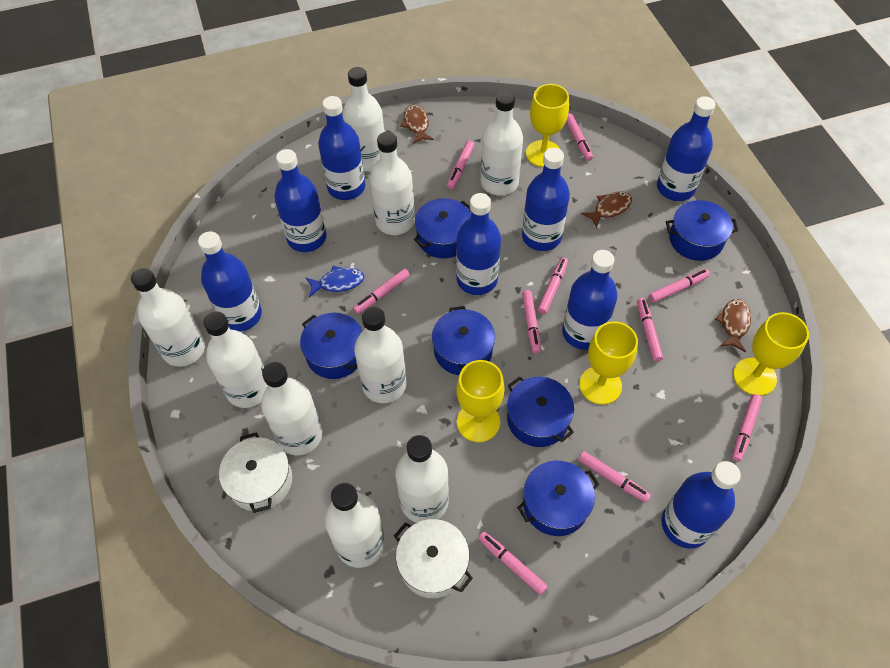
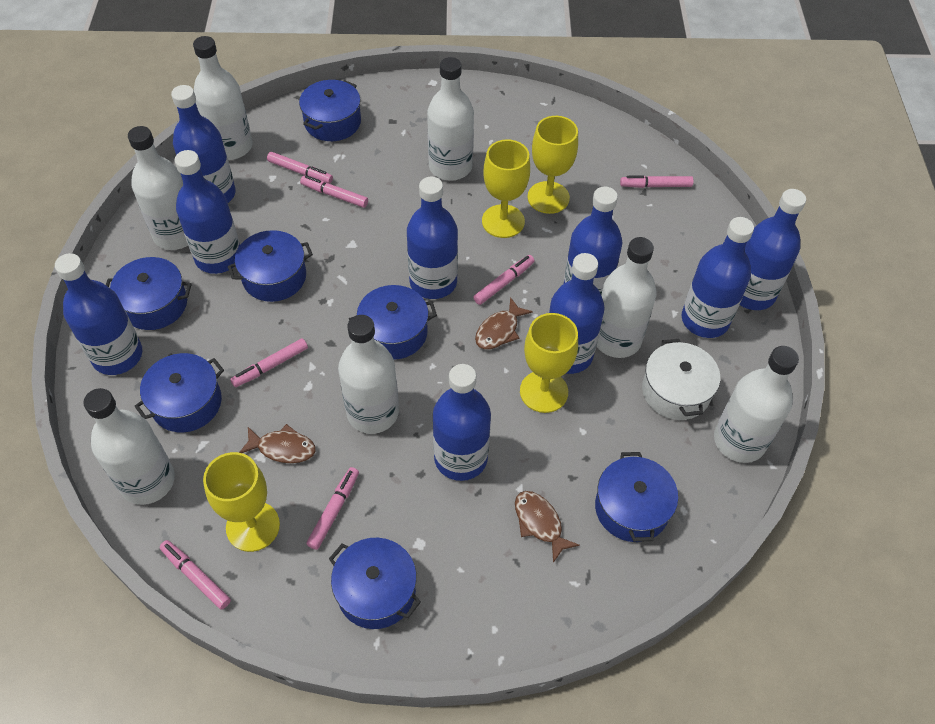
blue bottle: [198,231,262,332] [274,149,327,252] [318,96,365,200] [456,193,501,295] [522,148,570,251] [562,250,618,350] [657,96,716,201] [662,461,741,549] = 8 -> [55,253,142,375] [171,85,236,203] [175,150,240,274] [407,176,458,299] [433,364,491,481] [549,253,605,374] [564,187,622,294] [682,217,754,338] [740,189,806,310] = 9
blue fish: [306,266,364,298] = 1 -> none = 0
blue pot: [300,313,362,379] [414,198,471,258] [432,306,495,375] [507,376,574,447] [517,461,600,536] [666,200,738,261] = 6 -> [106,257,192,330] [134,353,224,432] [228,230,313,302] [299,80,361,141] [329,538,421,629] [349,285,437,360] [595,452,678,542] = 7
pink marker: [353,269,410,314] [447,141,474,189] [478,532,548,595] [522,290,541,353] [537,257,568,314] [566,113,593,161] [578,451,651,503] [637,298,663,362] [649,269,710,303] [732,394,762,462] = 10 -> [160,540,231,610] [230,338,308,387] [267,152,333,184] [300,175,368,208] [306,467,359,550] [473,255,535,305] [620,176,694,188] = 7
white bottle: [131,268,205,367] [203,311,268,408] [261,362,323,455] [325,483,385,568] [342,67,385,171] [354,306,407,403] [370,132,415,235] [395,435,449,523] [481,91,523,196] = 9 -> [83,388,175,505] [128,126,188,250] [193,36,253,160] [338,315,399,434] [427,57,474,181] [597,237,657,358] [714,346,799,463] = 7
white pot: [219,432,292,513] [394,519,473,598] = 2 -> [642,339,720,420] = 1

